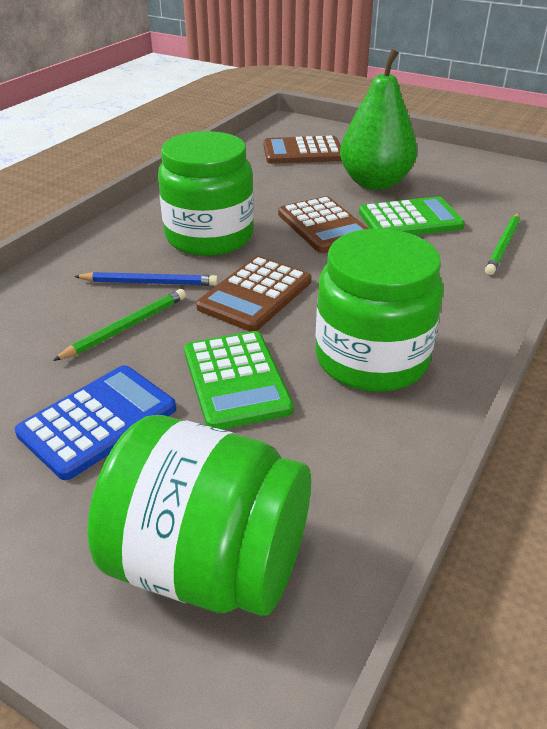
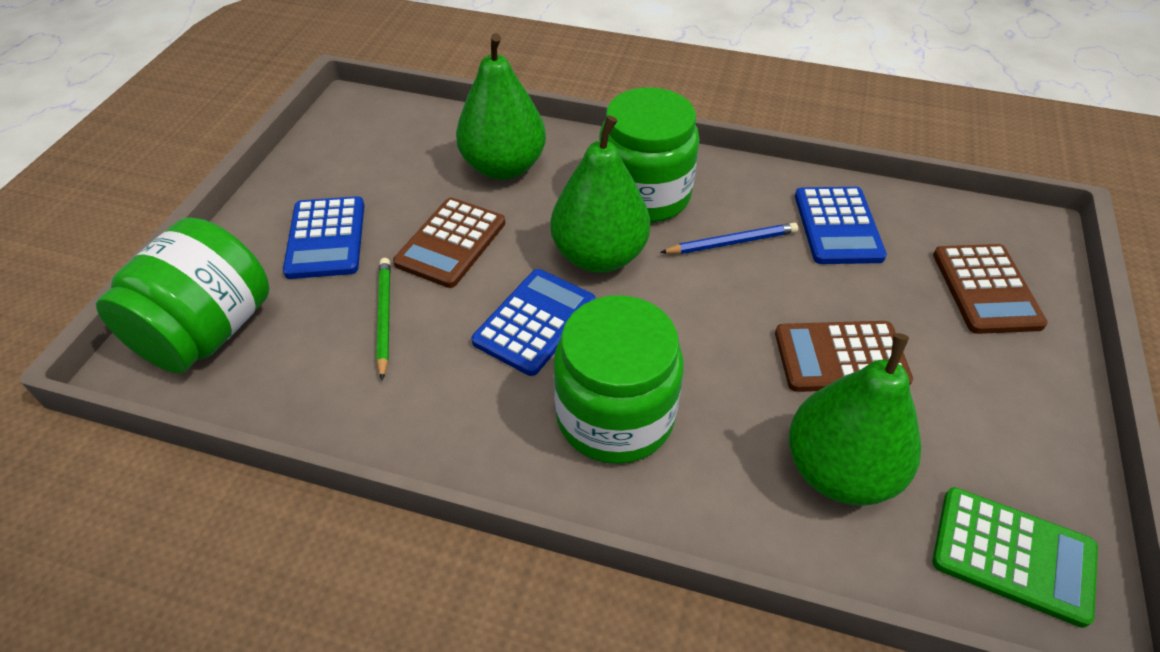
blue calculator: [15,365,176,480] = 1 -> [283,196,364,279] [471,269,595,376] [795,187,887,264] = 3
green calculator: [184,331,294,429] [359,196,465,235] = 2 -> [932,487,1098,628] = 1
green pear: [340,49,417,190] = 1 -> [456,33,546,180] [551,115,650,273] [789,333,921,506] = 3
green pencil: [53,289,186,361] [485,213,520,275] = 2 -> [376,258,391,380] = 1

